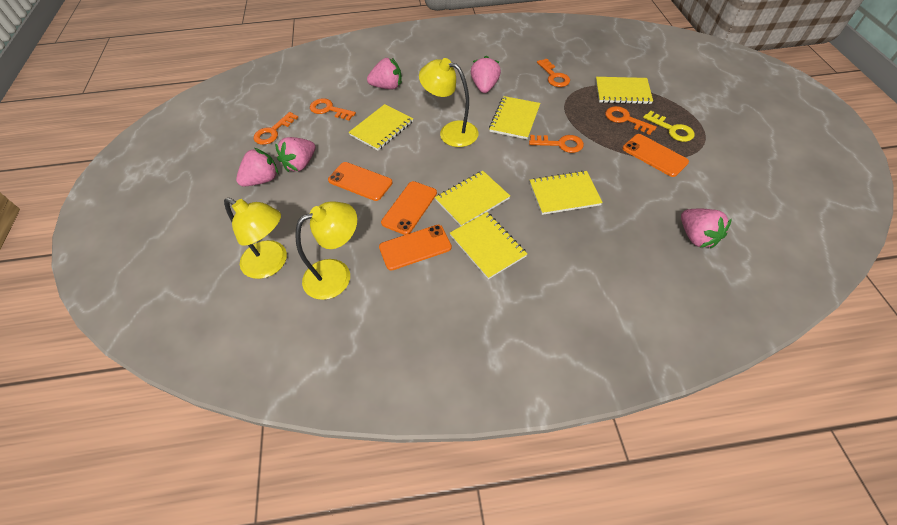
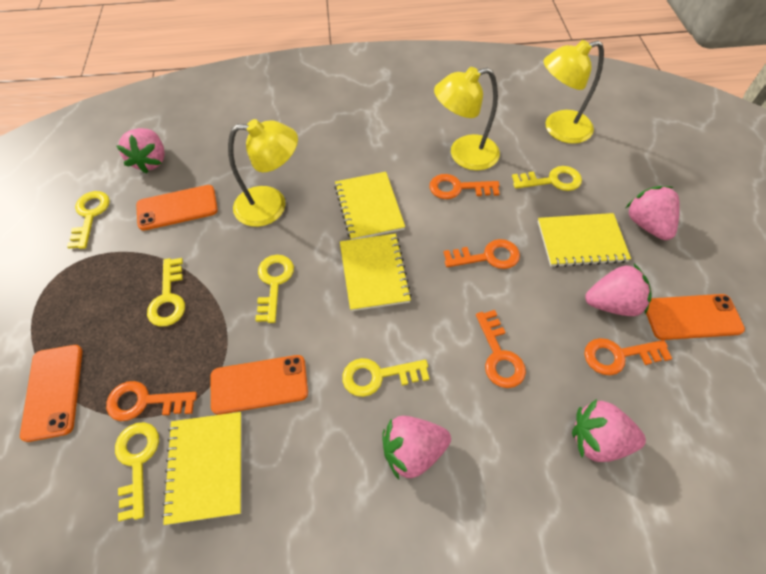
yellow key: [643,111,695,142] = 1 -> [67,191,110,249] [115,422,159,521] [147,258,185,326] [255,255,294,323] [342,358,429,397] [512,166,582,191] = 6
yellow notebook: [348,104,413,150] [435,171,510,226] [450,212,527,279] [489,96,540,139] [530,171,603,215] [596,77,653,104] = 6 -> [162,412,242,525] [334,172,405,240] [340,234,412,311] [538,213,631,267] = 4

